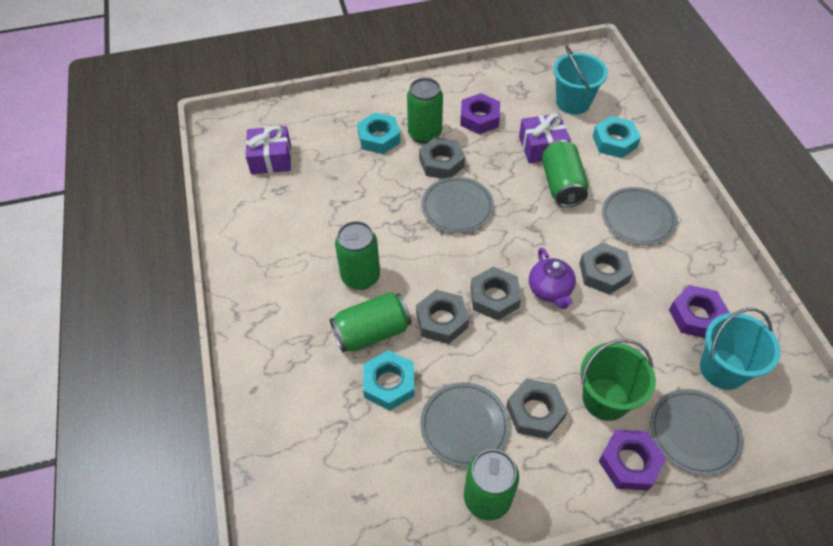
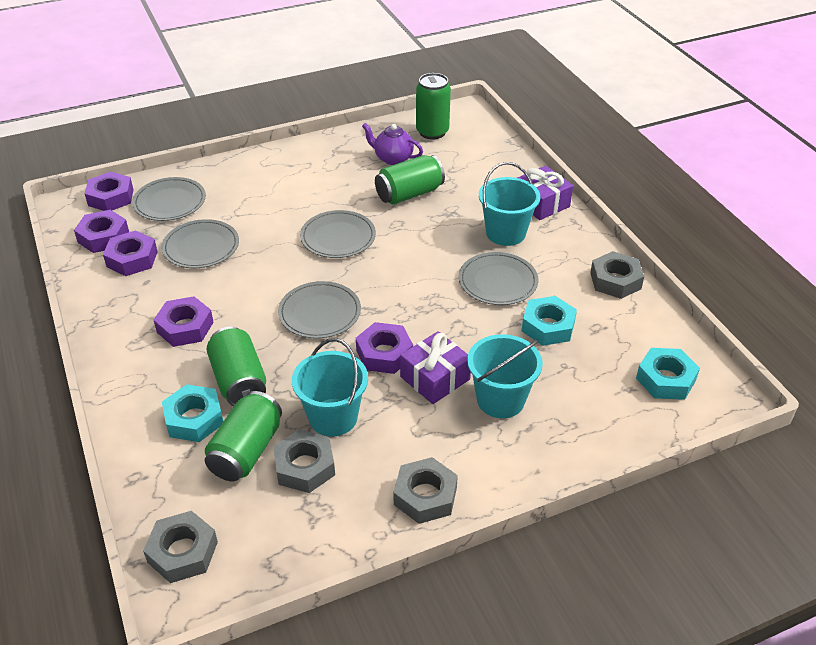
green bucket: [580,339,656,421] = 1 -> none = 0
green can: [330,292,411,352] [335,221,380,290] [407,78,443,144] [464,449,519,520] [542,140,588,207] = 5 -> [205,391,282,481] [206,327,266,407] [375,155,445,204] [416,73,451,140] = 4
grey nut: [416,290,469,344] [419,137,465,179] [471,267,521,321] [506,379,568,439] [579,243,633,295] = 5 -> [143,511,218,583] [273,429,335,493] [393,457,458,524] [590,251,644,299] = 4
grey plate: [420,382,510,468] [421,177,494,233] [602,187,677,245] [650,389,743,476] = 4 -> [132,177,206,221] [162,219,239,268] [278,281,361,339] [300,210,376,258] [459,252,538,305] = 5
purple nut: [460,93,500,134] [599,430,666,491] [669,285,730,338] = 3 -> [74,210,129,253] [84,172,134,211] [103,230,158,276] [154,296,214,347] [356,322,413,374] = 5
turquoise bucket: [553,45,608,115] [700,308,780,390] = 2 -> [292,338,368,436] [467,334,543,418] [479,162,540,246] = 3

